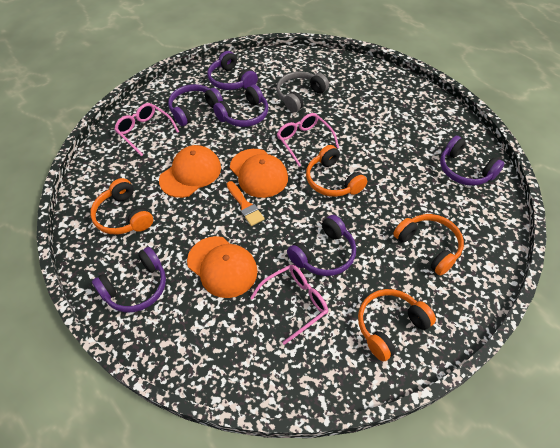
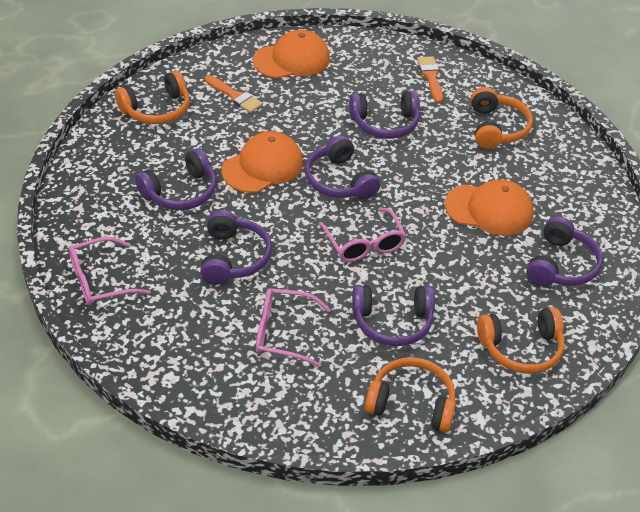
grey headphones: [276,71,329,112] = 1 -> none = 0
orange brush: [227,181,265,226] = 1 -> [205,75,263,113] [417,56,443,103] = 2

